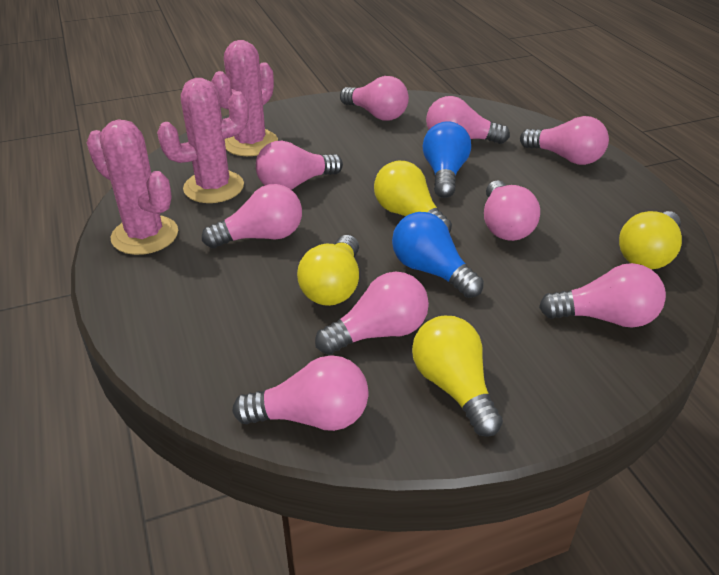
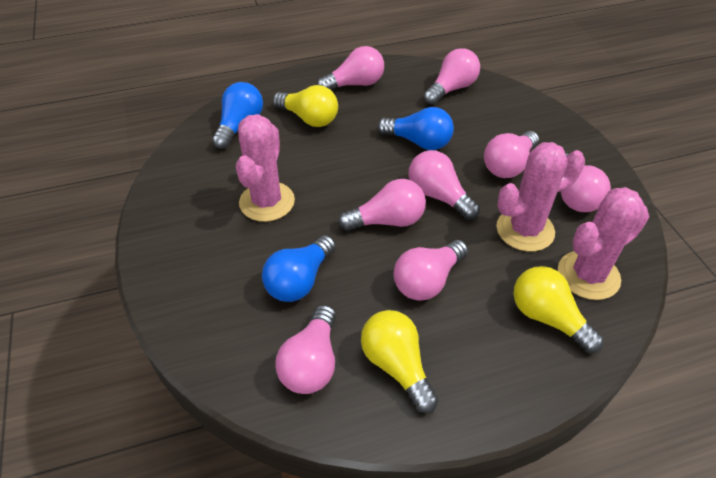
blue light bulb: [392,212,484,298] [423,121,471,198] = 2 -> [212,82,263,149] [262,235,336,302] [377,107,454,150] = 3
pink light bulb: [202,184,302,248] [232,355,369,431] [256,141,343,190] [315,271,429,355] [340,76,409,121] [426,96,510,144] [484,180,540,241] [520,116,609,165] [539,263,666,328] = 9 -> [275,305,336,394] [317,46,384,90] [338,179,426,231] [393,240,468,301] [408,150,480,220] [424,48,480,105] [484,131,539,178] [561,153,611,212] = 8
yellow light bulb: [297,235,359,306] [374,161,452,233] [412,316,503,437] [619,211,682,269] = 4 -> [273,85,338,127] [361,310,439,413] [514,266,604,353] = 3

